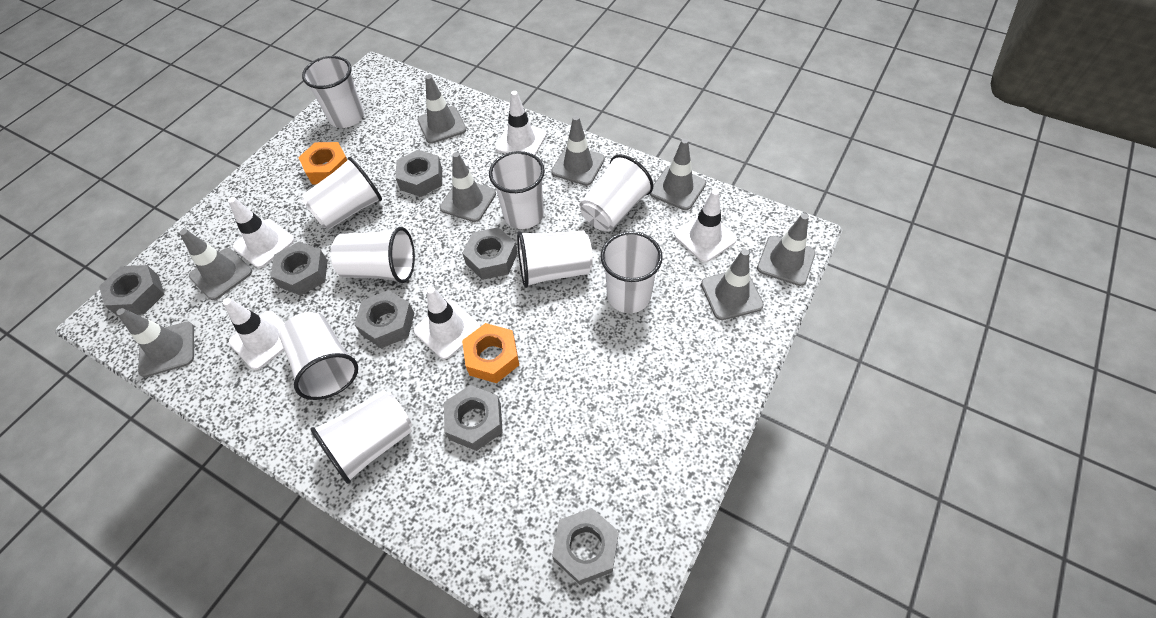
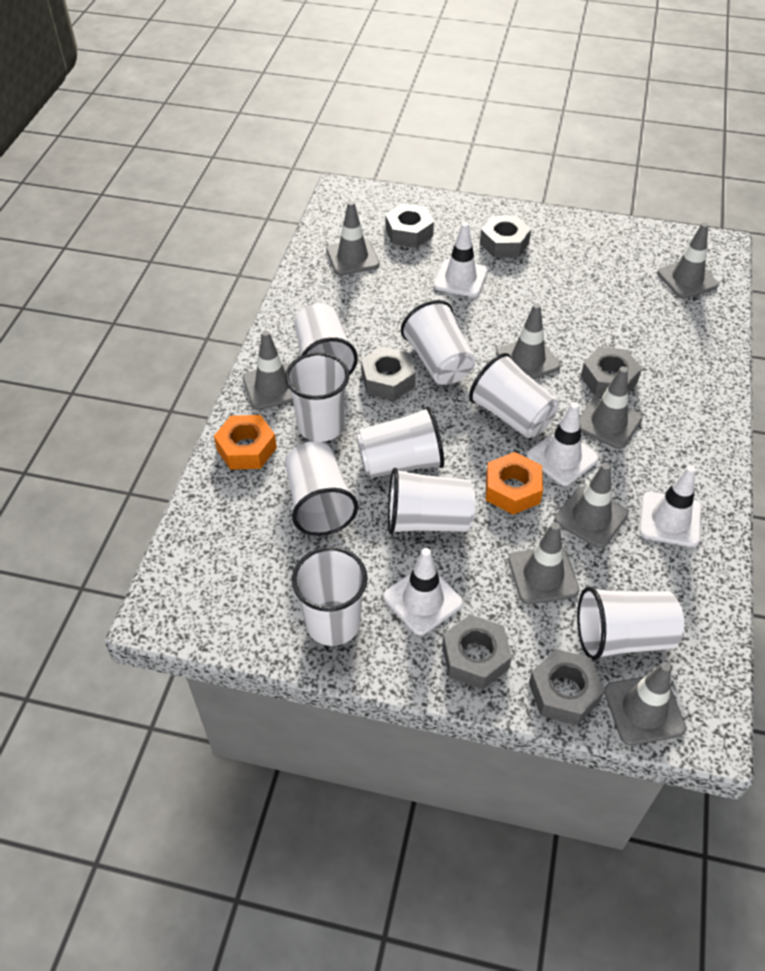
grey nut: [99,265,164,316] [270,242,328,296] [354,290,414,348] [396,150,442,197] [444,385,503,451] [462,227,518,280] [552,508,619,585] = 7 -> [361,346,416,401] [385,204,434,248] [442,615,512,689] [480,215,531,258] [529,649,605,725] [581,347,642,396] = 6
white traffic cone: [223,298,284,370] [228,197,295,268] [414,287,480,359] [495,91,547,155] [674,189,737,262] = 5 -> [383,548,463,636] [433,222,488,297] [527,402,599,486] [640,465,701,547] = 4

